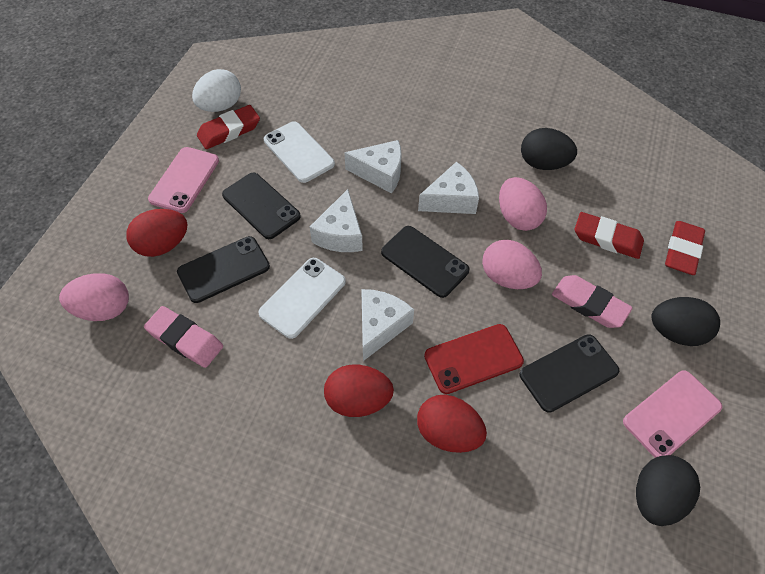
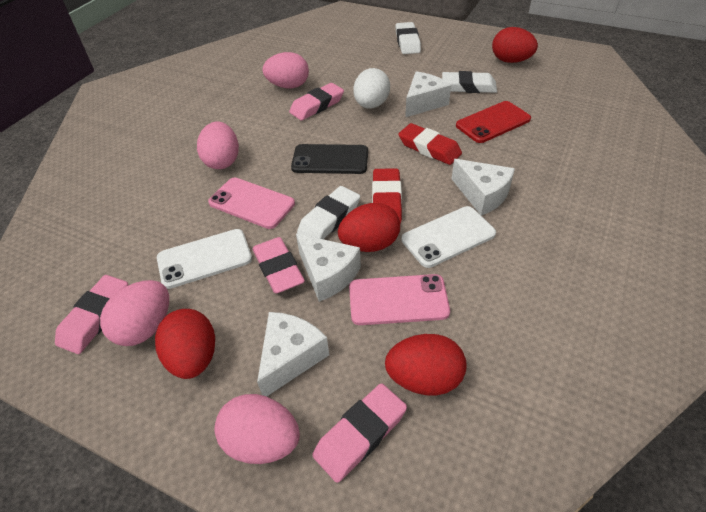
black egg: [521,128,577,170] [636,455,700,526] [651,297,720,346] = 3 -> none = 0
black phone: [177,236,270,303] [222,173,301,239] [381,226,469,298] [520,334,619,413] = 4 -> [291,144,368,174] = 1
pink egg: [59,273,129,321] [482,240,542,289] [499,177,547,231] = 3 -> [100,280,169,346] [197,122,239,169] [214,394,300,464] [262,52,309,88] = 4
pink eraser: [144,306,223,368] [552,275,633,328] = 2 -> [55,275,128,354] [253,237,305,293] [289,83,344,121] [312,383,407,483] = 4
red egg: [126,209,188,257] [324,364,394,417] [417,395,487,453] = 3 -> [155,309,215,379] [338,203,400,252] [385,334,467,396] [492,27,538,63] = 4
red eraser: [197,105,260,149] [575,212,644,259] [665,221,705,275] = 3 -> [372,168,402,223] [398,123,462,165] = 2
white eraser: none = 0 -> [297,186,360,239] [395,22,421,54] [442,71,497,93] = 3

